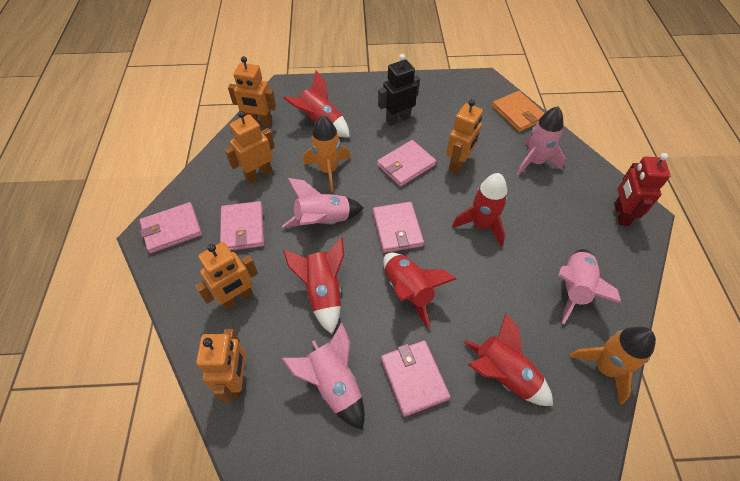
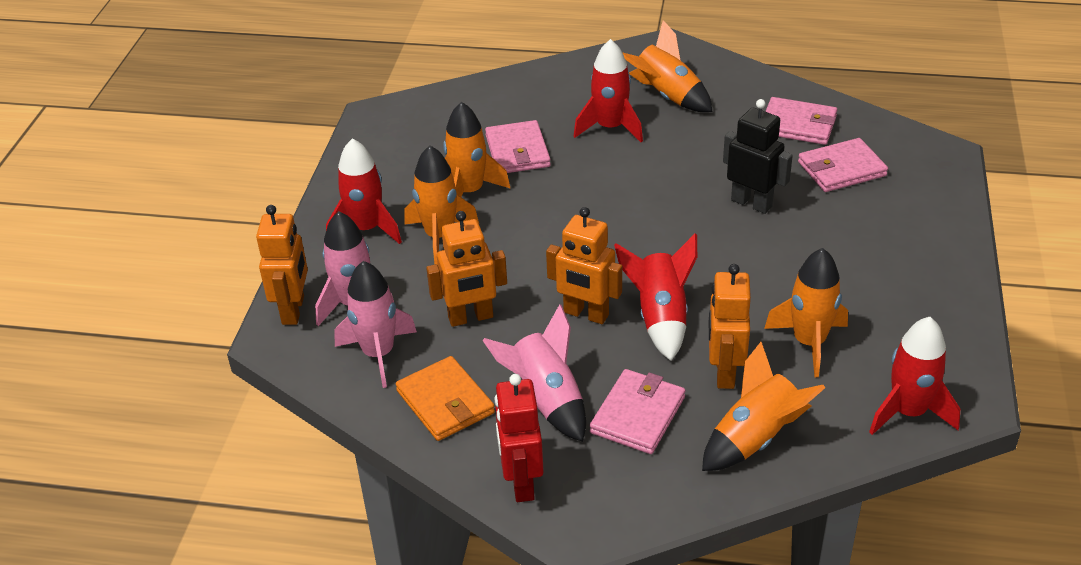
orange robot: [195,242,258,310] [196,329,246,403] [225,111,275,183] [228,56,276,127] [446,99,483,173] = 5 -> [256,205,308,325] [426,211,507,327] [546,207,622,324] [709,264,751,389] = 4
orange rocket: [303,115,351,192] [569,327,656,404] = 2 -> [404,145,479,265] [443,102,511,197] [622,20,713,112] [702,342,826,471] [764,248,848,377] = 5
pink rocket: [282,178,363,228] [282,323,365,430] [516,106,565,176] [558,249,621,324] = 4 -> [315,211,394,326] [334,261,417,388] [483,304,586,442] = 3
pink wallet: [140,202,202,253] [220,201,264,251] [373,202,424,253] [377,140,436,187] [381,340,450,417] = 5 -> [485,120,551,173] [590,369,685,454] [765,97,837,145] [798,138,888,192] = 4
red rocket: [283,71,350,137] [283,237,344,334] [383,252,456,328] [452,173,507,246] [464,313,553,406] = 5 -> [326,138,402,244] [574,39,643,142] [614,233,697,361] [869,317,960,435] = 4

